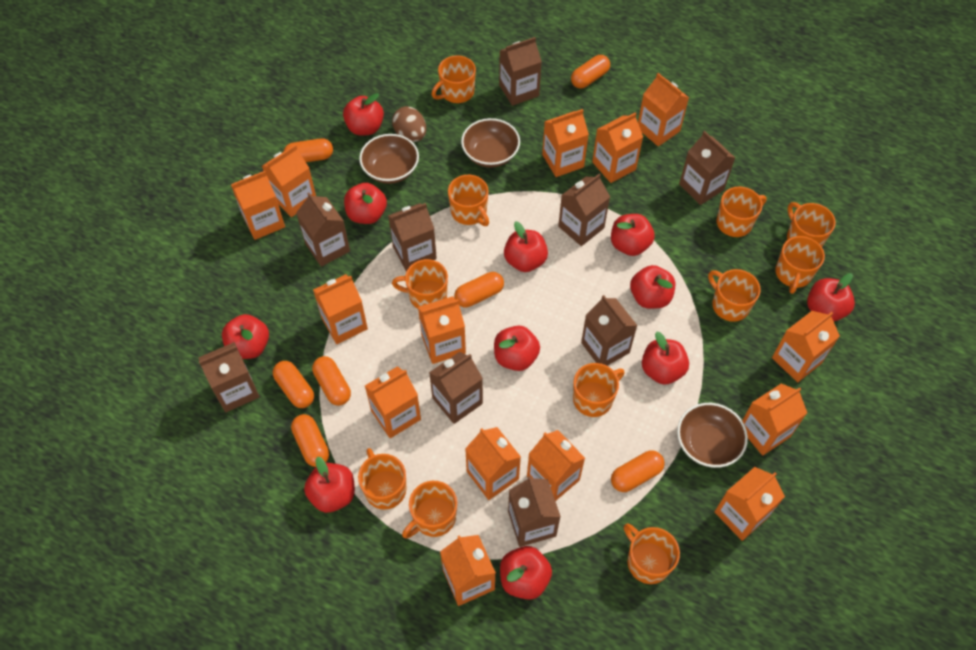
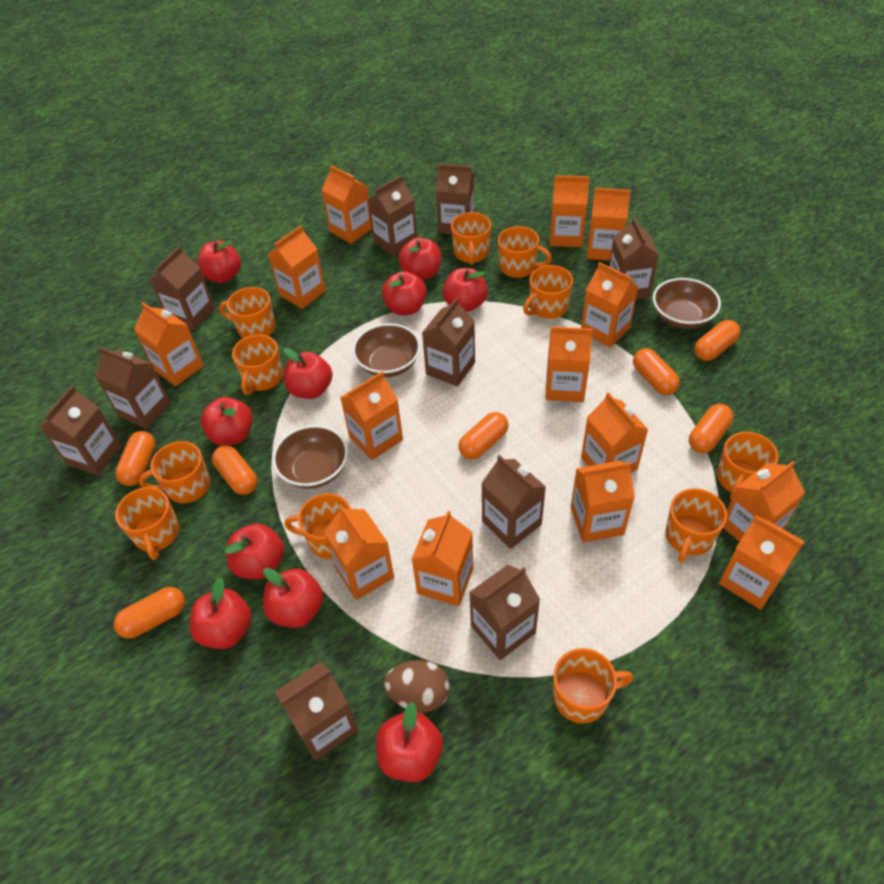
brown carton: [198,342,260,412] [296,192,350,267] [388,203,437,271] [429,352,483,424] [499,37,542,106] [508,476,561,547] [558,174,610,246] [581,295,637,366] [679,131,735,205] = 9 -> [40,386,122,476] [95,347,171,429] [150,246,215,330] [275,662,358,761] [368,175,417,256] [422,298,475,387] [436,164,475,234] [469,565,540,660] [481,455,546,549] [609,217,659,300] = 10
red apple: [222,314,269,359] [304,457,355,513] [343,93,384,136] [344,183,387,224] [494,326,540,371] [500,546,552,600] [504,221,548,272] [611,214,655,256] [630,265,675,309] [642,332,689,385] [807,273,855,321] = 11 -> [190,577,252,649] [197,240,241,283] [201,397,253,446] [225,524,284,580] [263,568,323,628] [283,348,333,399] [376,702,443,782] [382,271,427,315] [399,237,441,280] [442,268,488,312] = 10

